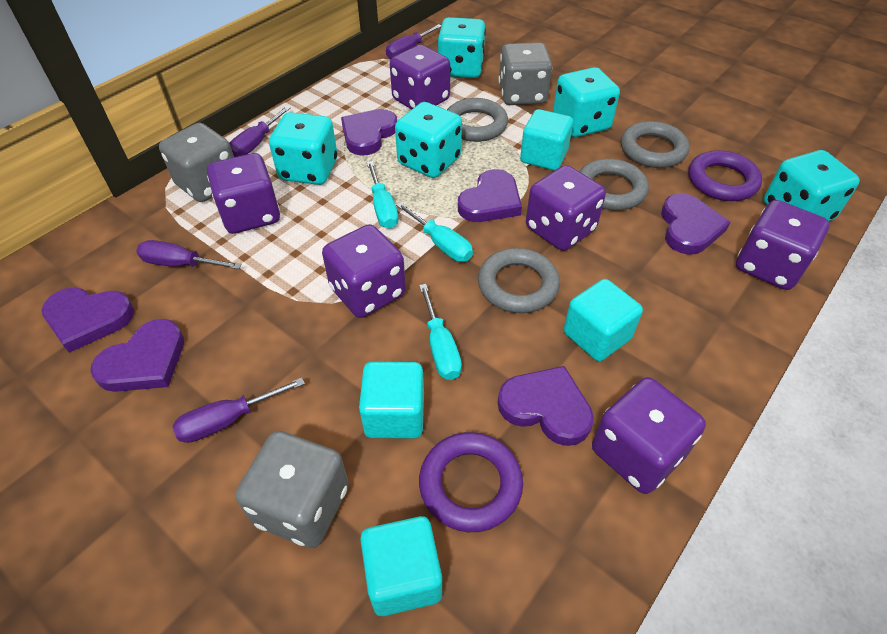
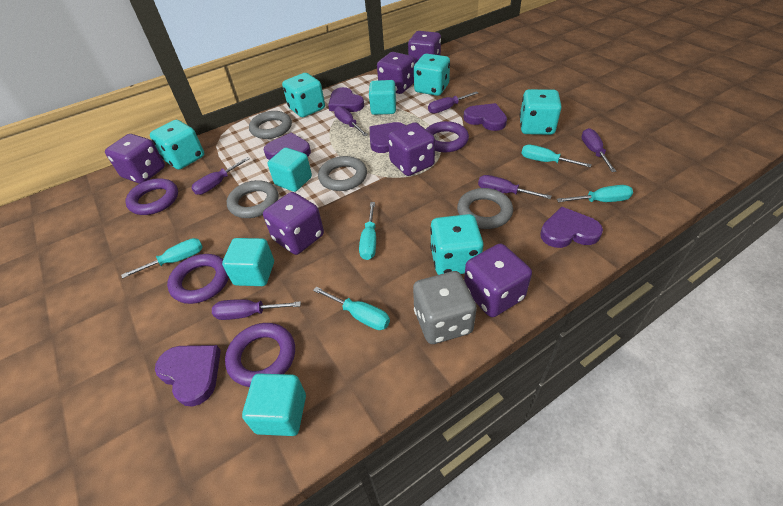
grey dice: [159,123,234,202] [235,431,349,548] [499,42,552,105] = 3 -> [413,271,477,344] = 1
purple ring: [419,432,523,532] [688,150,762,201] = 2 -> [125,178,178,215] [167,254,229,304] [225,323,295,387] [426,121,469,152] = 4
purple screwdriver: [136,240,242,269] [173,378,305,443] [229,106,291,157] [386,24,442,59] = 4 -> [191,157,250,195] [212,299,301,320] [334,106,368,136] [428,91,478,114] [478,175,551,199] [581,128,616,172] = 6
turquoise screwdriver: [367,161,398,229] [396,202,473,262] [419,284,462,380] = 3 -> [121,238,203,279] [313,287,390,330] [359,202,376,260] [521,145,592,168] [557,185,633,202] = 5

